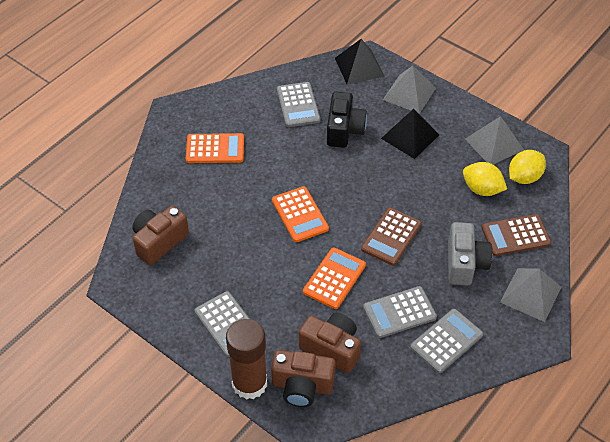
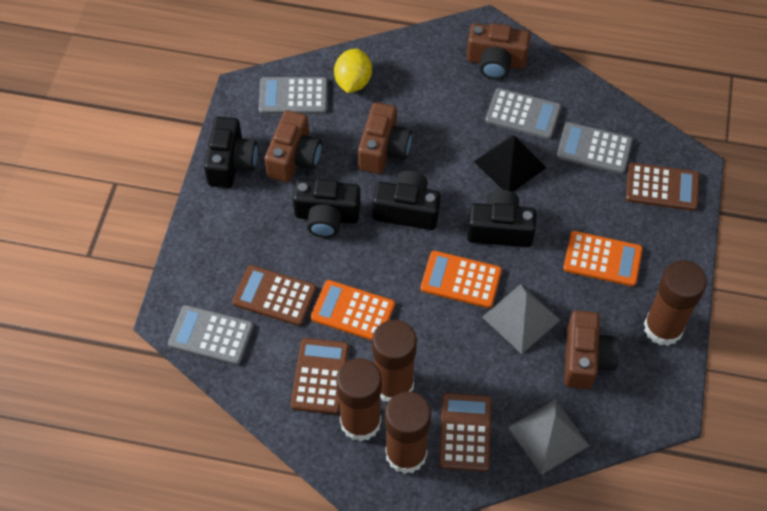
black camera: [327,92,367,148] = 1 -> [204,117,258,188] [293,179,361,238] [373,171,441,230] [467,190,536,247] = 4
black pyramid: [335,39,385,85] [381,109,439,159] = 2 -> [474,135,547,192] = 1
brown calculator: [361,207,422,266] [482,214,551,256] = 2 -> [232,265,317,326] [291,338,349,414] [439,393,492,471] [626,163,699,211] = 4
brown camera: [132,206,189,265] [271,350,336,407] [299,313,361,373] = 3 -> [265,110,322,182] [358,102,412,174] [467,23,531,80] [564,310,620,389] = 4
brown glue stick: [226,319,267,400] = 1 -> [336,358,382,442] [372,320,417,402] [385,392,431,474] [644,260,707,346] = 4
grey camera: [448,222,492,286] = 1 -> none = 0
grey pyramid: [383,66,436,114] [465,116,524,165] [500,268,561,322] = 3 -> [482,284,560,354] [508,399,589,475] = 2
yellow lemon: [463,162,507,196] [509,150,546,184] = 2 -> [334,48,372,93] = 1

